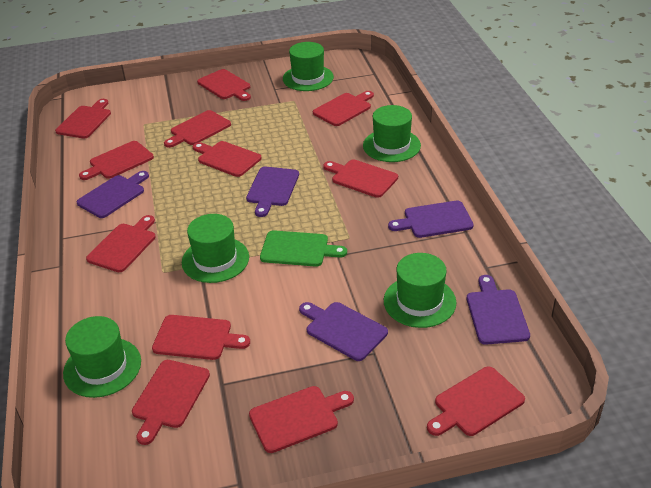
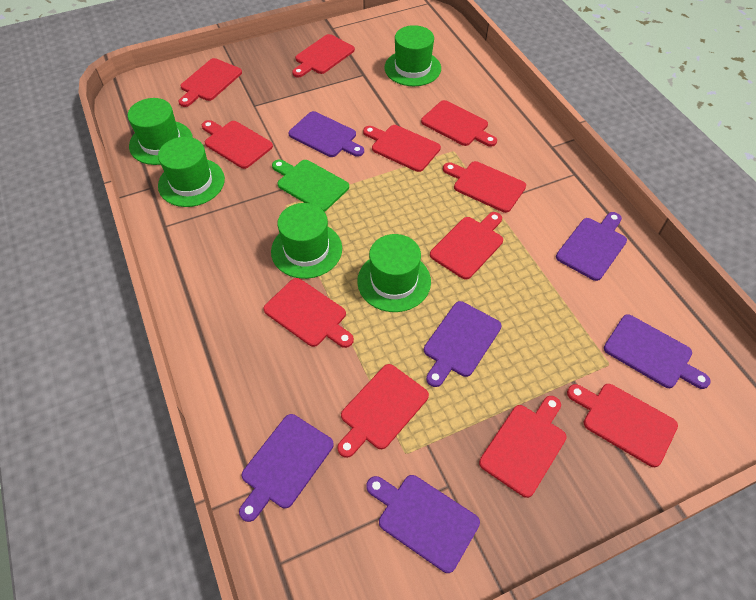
purple cutting board: [76,171,149,218] [246,167,299,217] [299,302,388,361] [388,200,474,238] [467,275,530,345] = 5 -> [239,414,334,522] [289,111,364,157] [366,475,480,573] [424,301,502,387] [556,212,627,281] [604,314,711,389] = 6
red cutting board: [55,99,111,139] [79,141,154,180] [86,215,156,272] [132,360,210,445] [152,315,250,360] [164,110,231,148] [193,141,262,177] [197,69,251,101] [249,386,354,453] [313,91,374,126] [323,159,398,198] [427,366,525,436] = 12 -> [178,58,242,107] [202,120,273,169] [263,278,354,348] [292,34,355,78] [337,364,429,458] [363,125,441,172] [421,100,497,147] [430,212,503,280] [443,161,526,213] [479,396,567,498] [567,384,678,467] = 11

